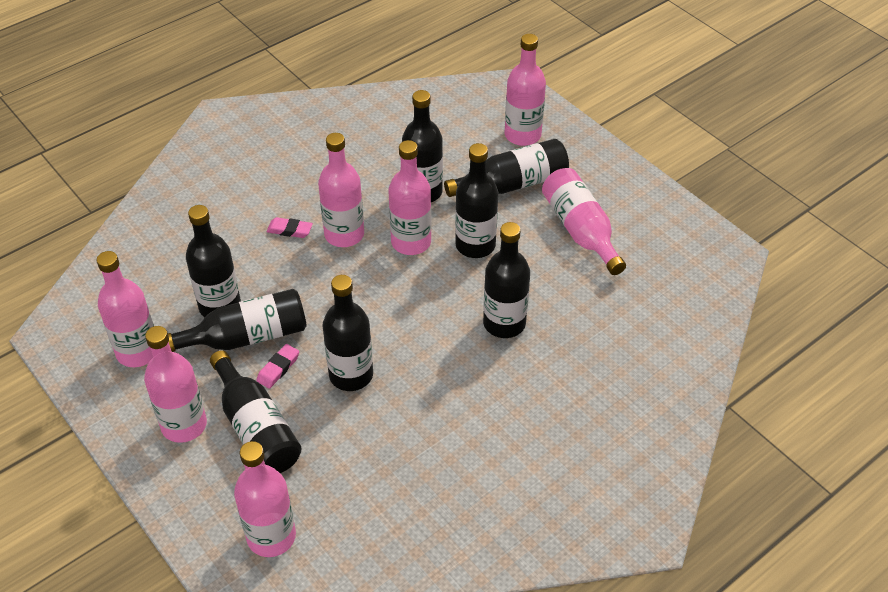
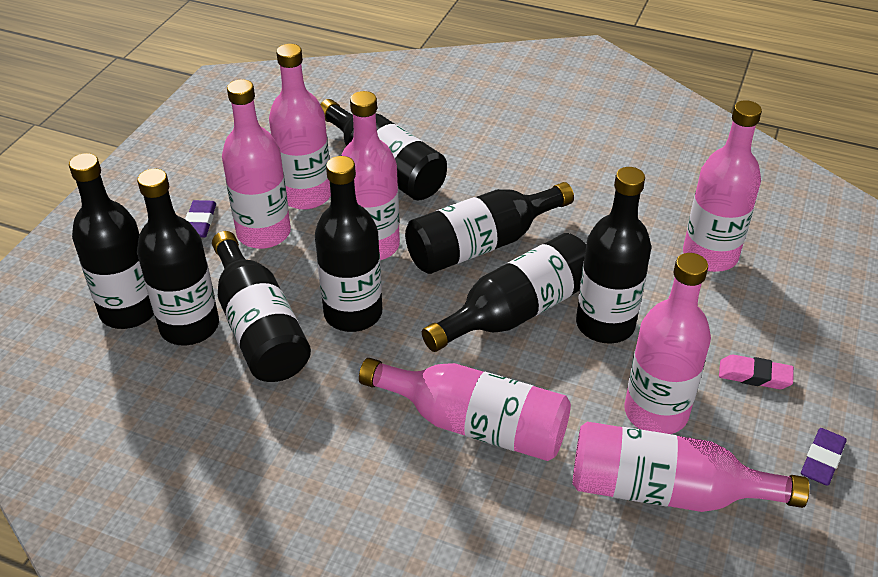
pink eraser: [256,344,299,389] [267,217,313,238] = 2 -> [719,355,794,389] = 1
purple eraser: none = 0 -> [185,200,216,238] [801,428,847,486] = 2

